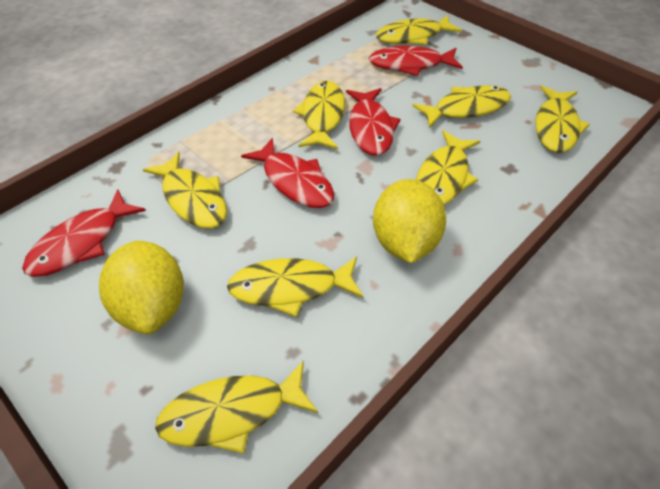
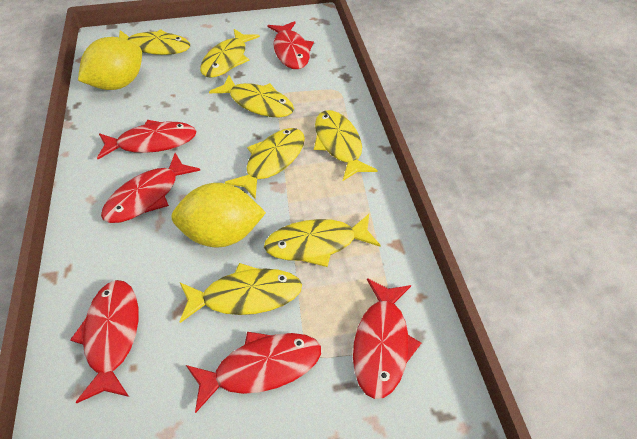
red fish: [22,189,146,277] [241,137,334,208] [346,88,401,156] [369,46,463,76] = 4 -> [70,280,138,403] [97,120,197,159] [101,153,200,223] [186,332,321,413] [267,21,314,69] [353,278,421,399] = 6
yellow fish: [143,152,227,229] [155,360,318,454] [227,257,363,317] [293,81,345,149] [376,15,462,45] [413,85,511,128] [416,130,480,205] [536,86,590,153] = 8 -> [119,29,190,55] [179,263,302,323] [200,29,260,78] [209,75,294,117] [225,128,305,200] [264,214,381,267] [314,110,378,181] = 7

